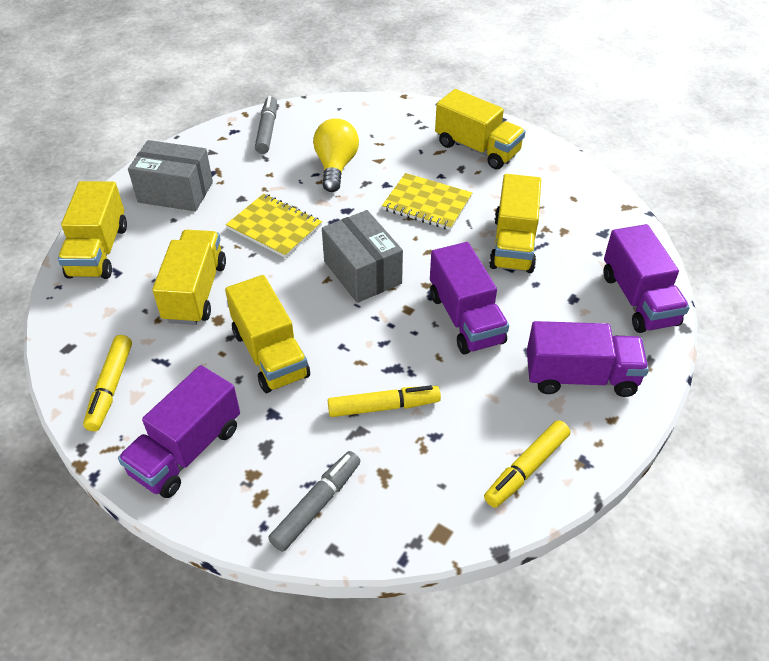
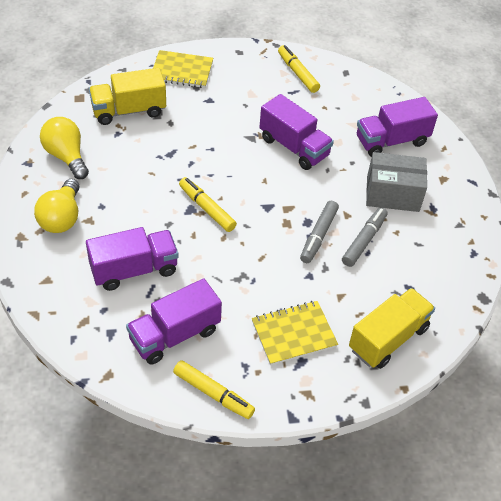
grey box: [128,140,213,211] [322,210,403,303] = 2 -> [366,152,427,212] = 1
yellow light bulb: [313,118,359,192] = 1 -> [34,179,80,233] [40,117,89,179] = 2
yellow truck: [58,181,127,279] [152,230,226,325] [225,275,310,393] [435,89,525,169] [489,174,541,273] = 5 -> [89,68,166,125] [349,288,435,369] = 2

